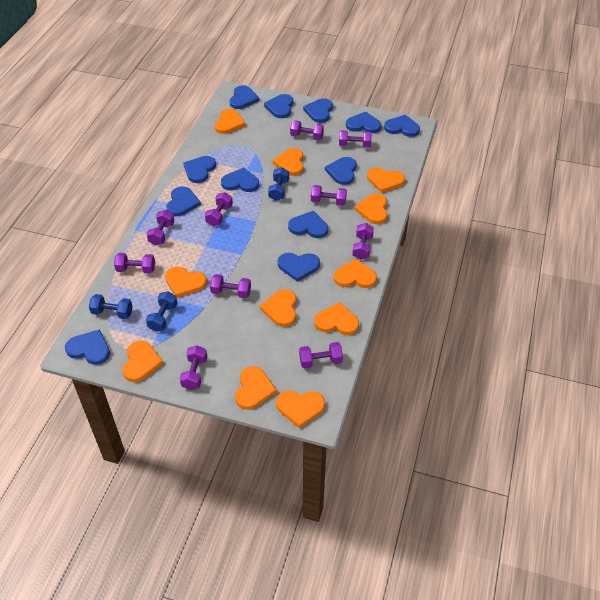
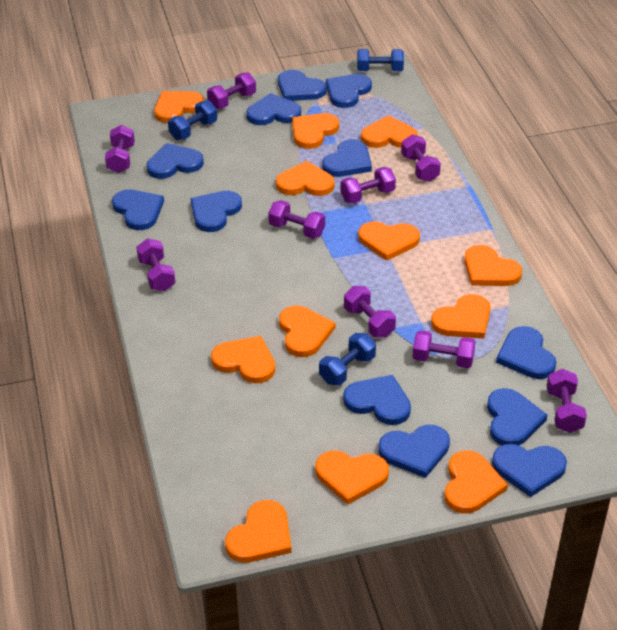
orange heart: [122,341,164,382] [165,267,207,297] [215,109,246,134] [235,366,277,410] [260,289,296,327] [273,148,304,176] [276,390,325,428] [314,302,359,335] [334,259,377,288] [354,194,388,224] [367,168,405,193] = 11 -> [154,91,204,123] [211,336,275,383] [225,500,291,563] [276,161,335,196] [279,306,335,357] [292,113,339,149] [315,450,389,505] [358,221,420,261] [361,115,418,148] [431,294,491,339] [444,450,508,514] [464,245,522,286] = 12
purple dumbbell: [114,253,155,274] [147,210,174,246] [180,345,207,390] [205,192,233,226] [210,274,251,298] [290,120,324,140] [299,342,343,368] [311,185,347,206] [339,130,372,148] [352,223,374,260] = 10 -> [105,125,135,173] [136,238,176,291] [207,72,256,109] [268,200,325,239] [340,167,396,204] [344,286,396,337] [401,134,441,182] [412,330,476,368] [547,369,587,433] = 9

